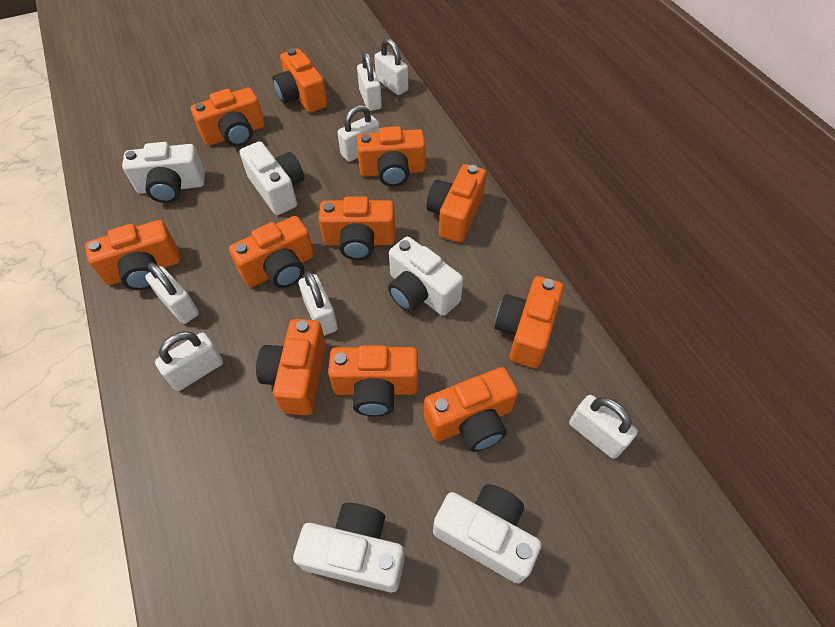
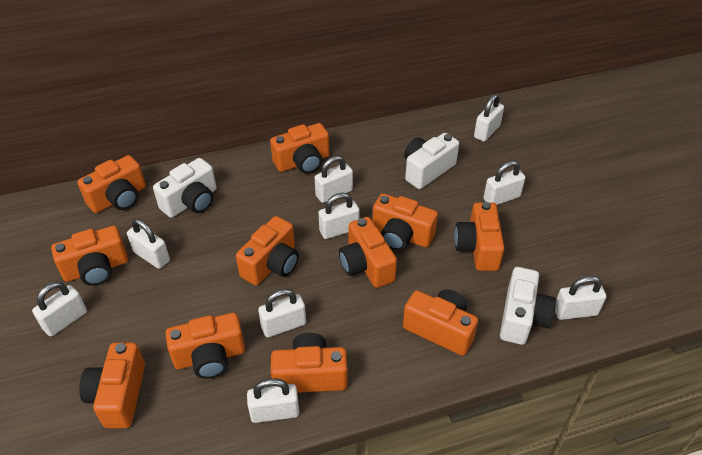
white camera: [122,142,205,203] [239,141,304,215] [293,503,405,593] [388,237,463,316] [433,484,541,583] = 5 -> [153,158,216,218] [404,133,459,189] [500,267,556,345] = 3
white padlock: [145,263,199,324] [155,331,223,391] [298,271,338,336] [337,105,380,162] [357,52,382,111] [374,38,408,95] [569,395,638,459] = 7 -> [32,282,87,337] [127,219,170,269] [247,378,299,423] [258,289,306,337] [315,156,353,203] [318,193,360,239] [474,94,504,142] [483,161,525,205] [555,276,606,320] = 9

